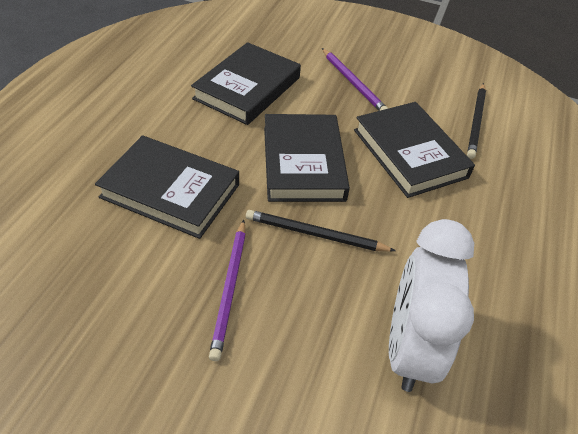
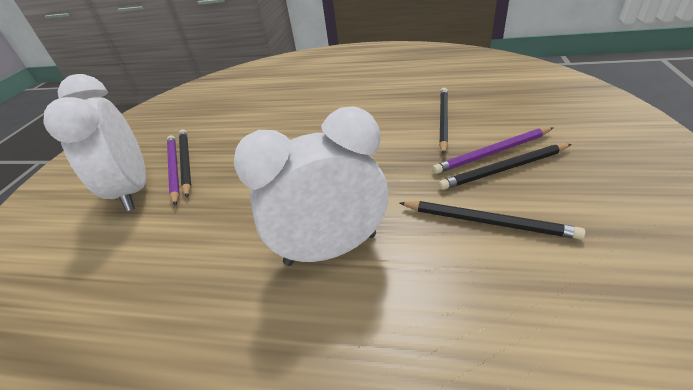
black book: [95,135,239,239] [191,42,301,125] [264,114,350,202] [354,102,475,198] = 4 -> none = 0
black pencil: [246,210,396,252] [467,83,486,159] = 2 -> [179,129,191,197] [399,201,585,239] [438,144,572,190] [439,87,448,155] = 4
white clock: [389,219,474,392] = 1 -> [43,74,146,211] [234,106,388,266] = 2

